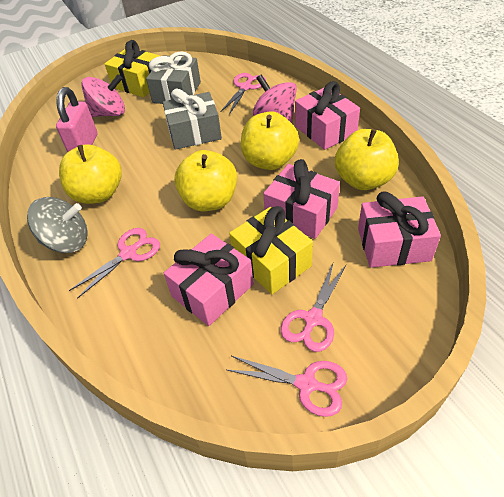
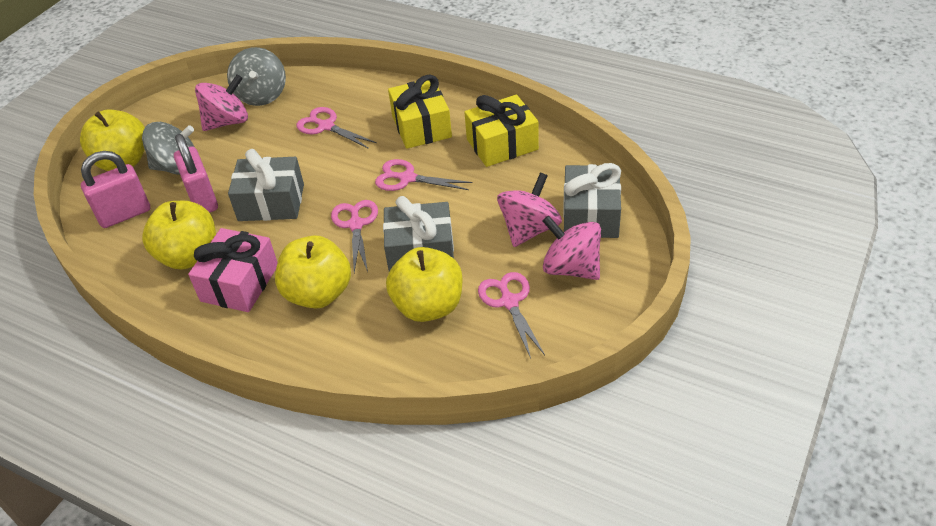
grey gift: [146,51,201,104] [163,88,222,150] = 2 -> [228,149,304,221] [383,196,454,271] [563,163,621,238] = 3
grey spinning top: [27,197,88,253] = 1 -> [142,122,194,175] [227,47,286,106] = 2
pink gift: [164,234,254,326] [263,159,340,239] [295,81,360,150] [358,191,441,268] = 4 -> [188,228,278,312] = 1
pink padlock: [56,87,98,152] = 1 -> [81,151,150,228] [174,134,218,213] = 2
pink spinning top: [82,74,125,117] [253,75,297,123] = 2 -> [195,74,248,131] [497,172,562,247] [543,215,601,280] = 3

